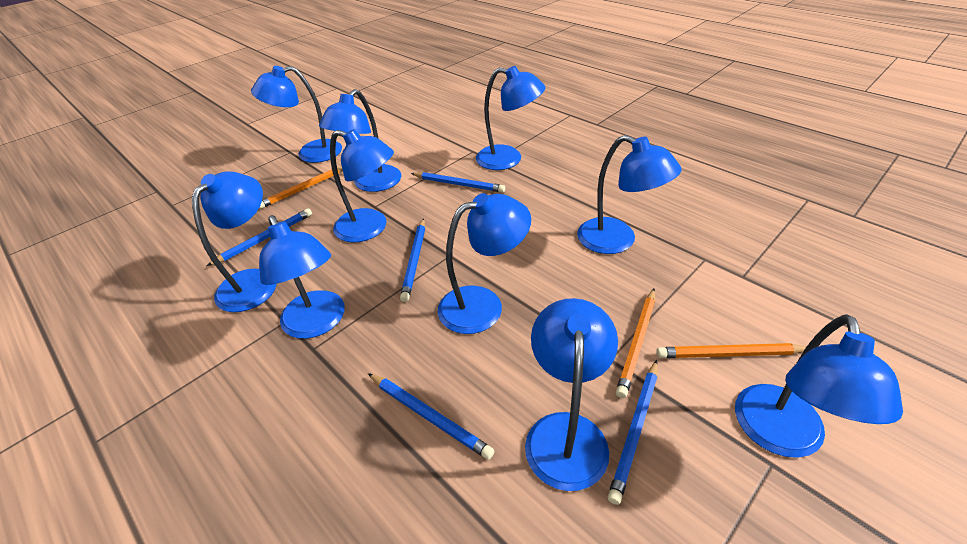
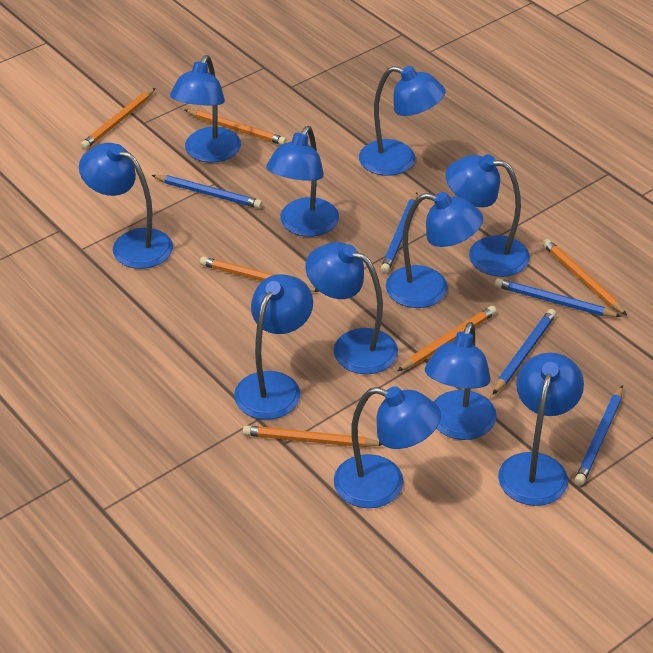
blue lamp: [192,171,276,312] [251,66,342,163] [259,215,345,339] [319,89,401,192] [330,129,394,242] [438,193,531,334] [476,66,546,170] [525,298,618,491] [577,135,682,254] [735,314,903,458] = 10 -> [79,143,173,269] [170,55,241,163] [234,274,313,420] [266,126,339,237] [305,242,398,374] [334,386,441,508] [359,66,446,176] [386,192,483,308] [425,322,497,440] [445,154,530,277] [498,352,584,506] = 11
orange pencil: [259,166,343,209] [616,289,655,398] [656,343,807,358] = 3 -> [81,88,155,149] [185,109,287,145] [200,257,319,292] [243,425,382,447] [397,306,497,371] [542,239,627,315] = 6

